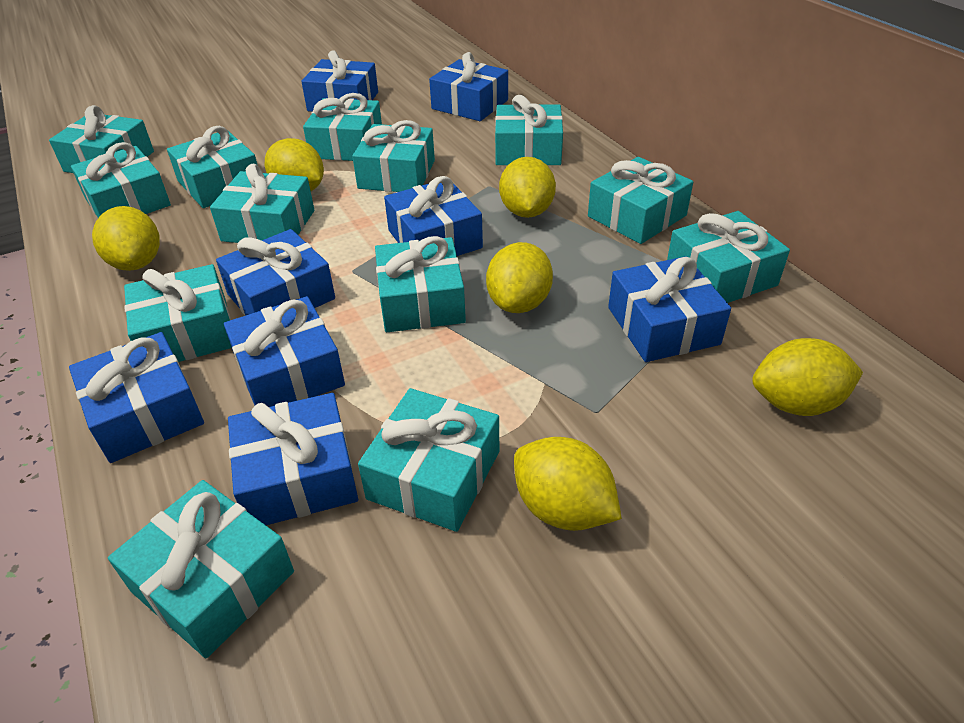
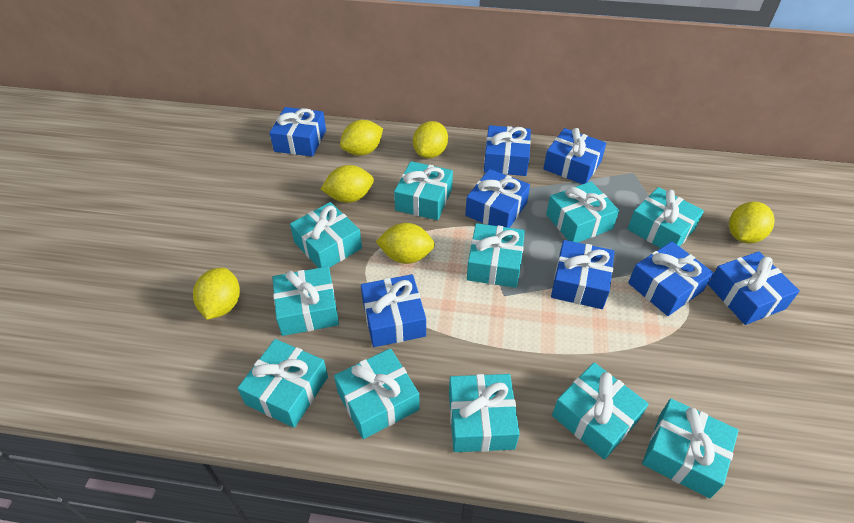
turquoise gift: [49,105,154,173] [71,142,171,218] [108,480,294,658] [124,264,232,362] [167,126,258,208] [210,164,314,243] [303,93,382,161] [352,120,435,192] [358,388,499,532] [375,236,466,332] [495,95,563,165] [588,157,693,244] [667,211,790,303] = 13 -> [237,339,328,428] [272,267,339,336] [290,202,362,268] [334,348,420,439] [394,161,453,220] [449,374,520,452] [467,223,525,288] [546,181,619,243] [552,362,649,460] [628,187,704,248] [642,398,739,499] = 11

